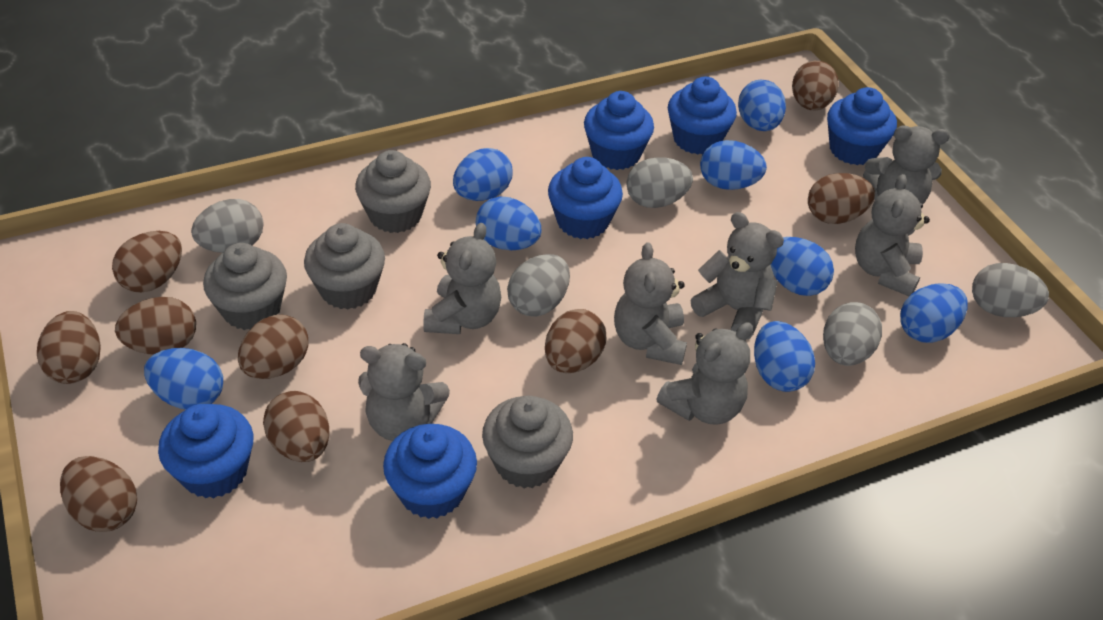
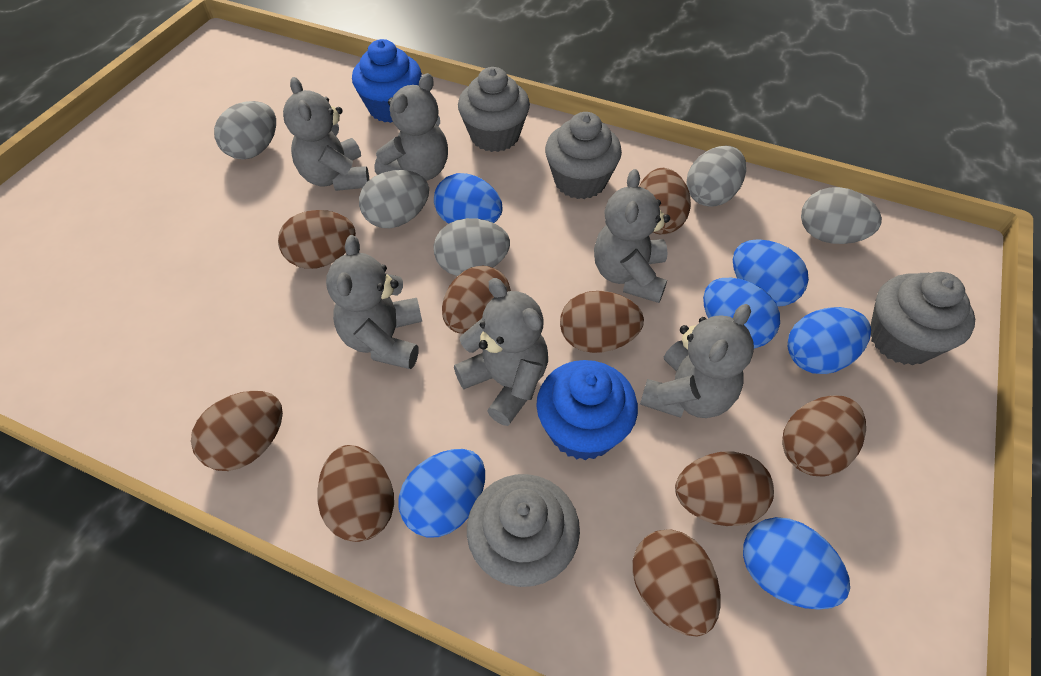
blue cupcake: [158,404,253,498] [383,424,477,519] [548,157,623,239] [584,91,654,170] [668,77,737,155] [827,87,897,165] = 6 -> [352,39,422,123] [536,360,638,460] = 2
blue egg: [144,348,223,409] [453,148,513,201] [476,197,542,250] [700,140,767,190] [738,80,786,131] [754,321,815,392] [770,237,834,296] [900,283,968,343] = 8 -> [398,449,485,538] [434,173,503,224] [703,278,780,348] [733,239,809,307] [743,517,850,610] [787,307,871,374] = 6
grey teddy bear: [358,343,450,441] [423,223,501,334] [614,242,687,365] [657,322,753,425] [691,212,784,340] [855,174,930,296] [863,126,950,204] = 7 -> [283,77,369,191] [326,235,422,369] [375,73,448,181] [454,278,548,426] [594,169,670,303] [640,304,754,418] = 6

